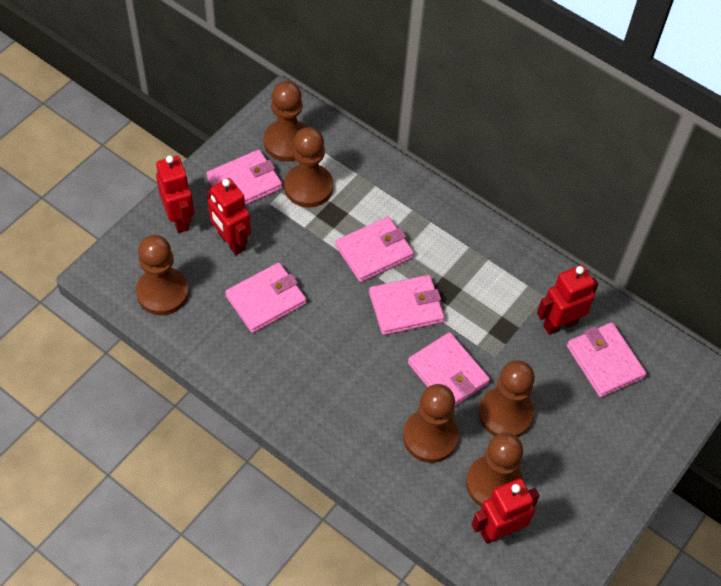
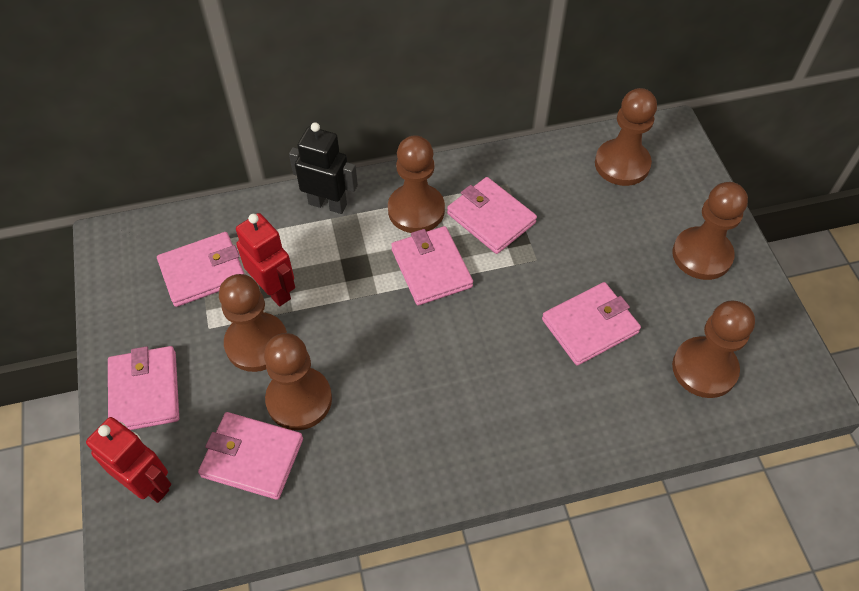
black robot: none = 0 -> [289,123,358,214] = 1
red robot: [156,155,194,233] [207,178,251,255] [471,479,540,544] [537,265,598,335] = 4 -> [86,417,171,503] [236,213,295,306] = 2

